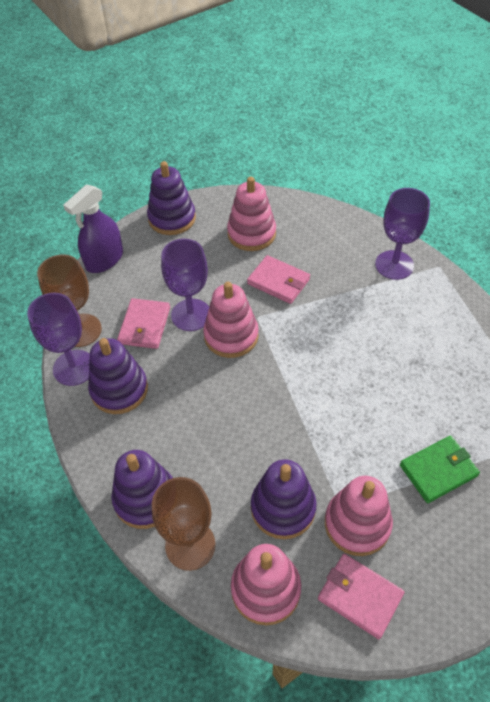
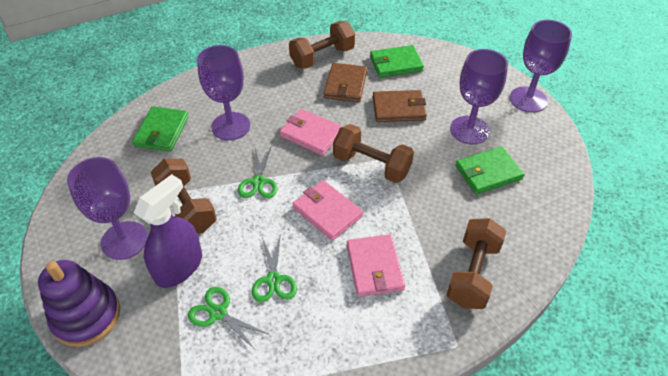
brown dumbbell: none = 0 -> [150,159,217,234] [289,21,355,69] [333,124,414,183] [446,218,506,309] = 4
brown goblet: [37,255,102,347] [152,477,216,571] = 2 -> none = 0
brown wallet: none = 0 -> [324,63,367,102] [373,90,427,122] = 2
green scissors: none = 0 -> [188,287,268,350] [238,148,277,198] [252,233,297,302] = 3
green wallet: [400,436,480,503] = 1 -> [132,106,189,152] [370,45,424,78] [455,146,525,194] = 3
pink stacking toy: [203,282,259,358] [227,177,276,251] [231,544,301,626] [325,476,393,556] = 4 -> none = 0
purple goblet: [27,293,90,386] [161,239,209,331] [375,188,430,280] = 3 -> [67,157,148,260] [197,45,250,140] [450,49,508,145] [510,20,572,113] = 4
purple stacking toy: [88,338,148,414] [111,450,173,529] [147,161,196,235] [251,459,317,539] = 4 -> [38,260,120,347] = 1

